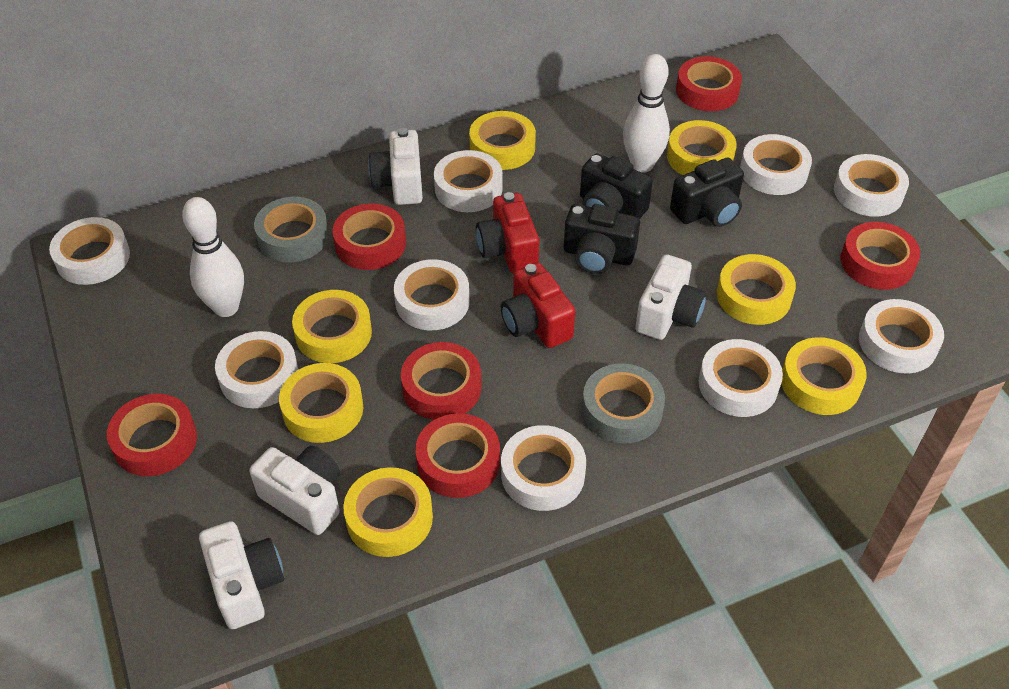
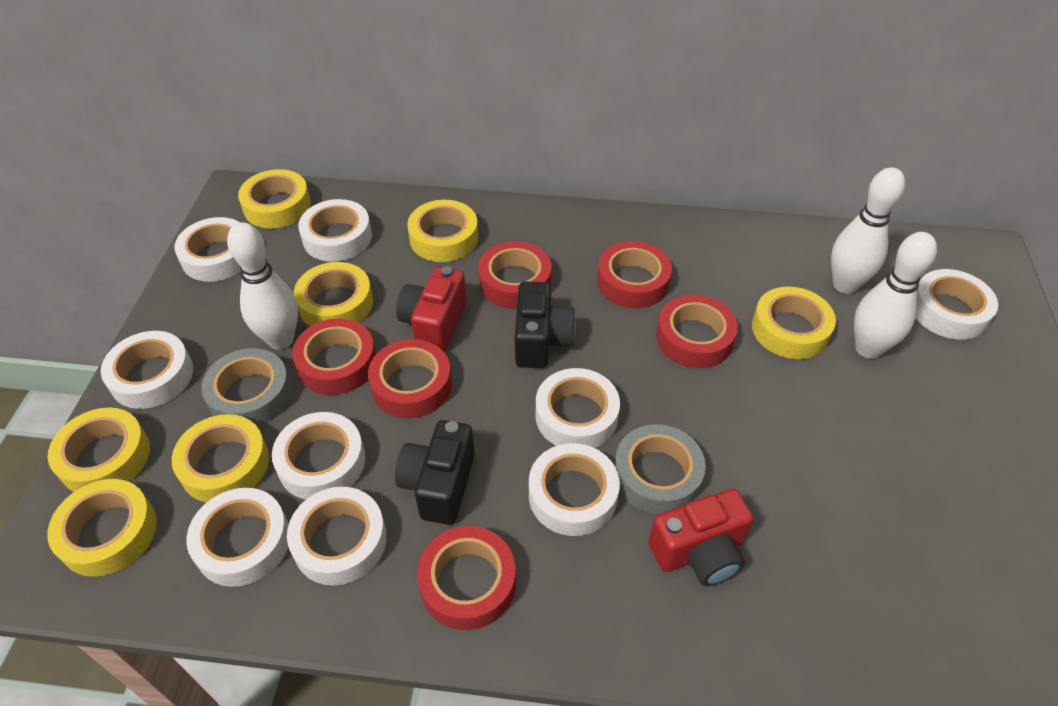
black camera: [564,204,640,274] [580,153,653,219] [670,158,744,227] = 3 -> [395,420,475,525] [515,282,576,368] = 2
white bowling pin: [182,197,244,317] [623,54,670,173] = 2 -> [227,223,298,349] [831,167,905,294] [854,232,937,359] = 3
white camera: [199,521,284,629] [249,446,340,535] [368,128,423,205] [635,254,707,340] = 4 -> none = 0

